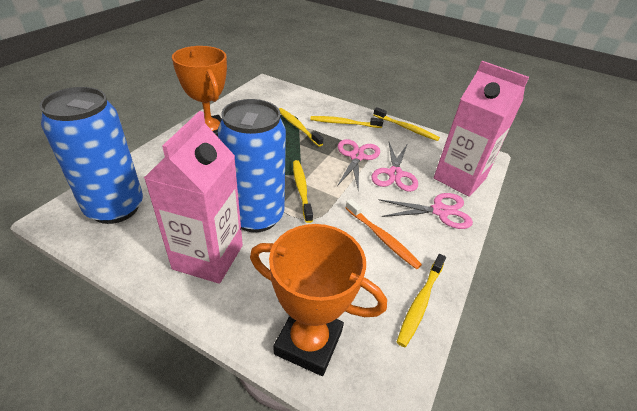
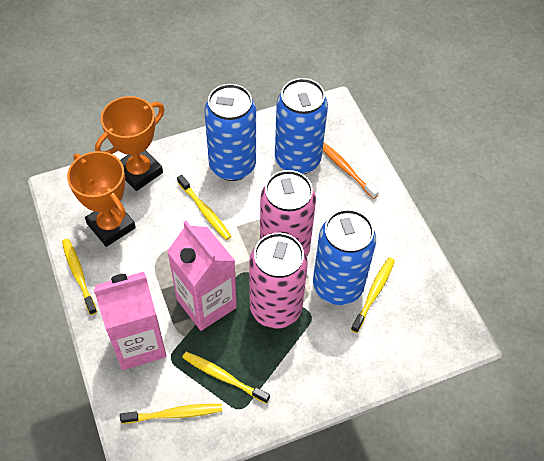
blue can: [39,87,143,224] [218,99,286,233] = 2 -> [204,84,256,181] [275,78,328,175] [313,209,376,305] = 3
pink can: none = 0 -> [249,233,308,329] [260,170,316,256] = 2
pink scissors: [337,139,380,191] [371,142,418,192] [379,193,473,229] = 3 -> none = 0

